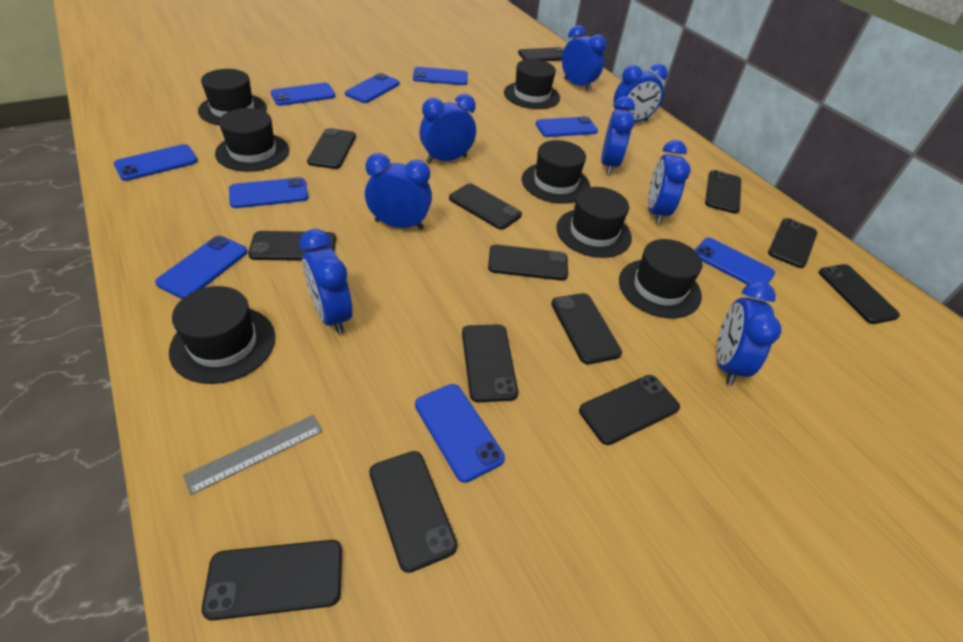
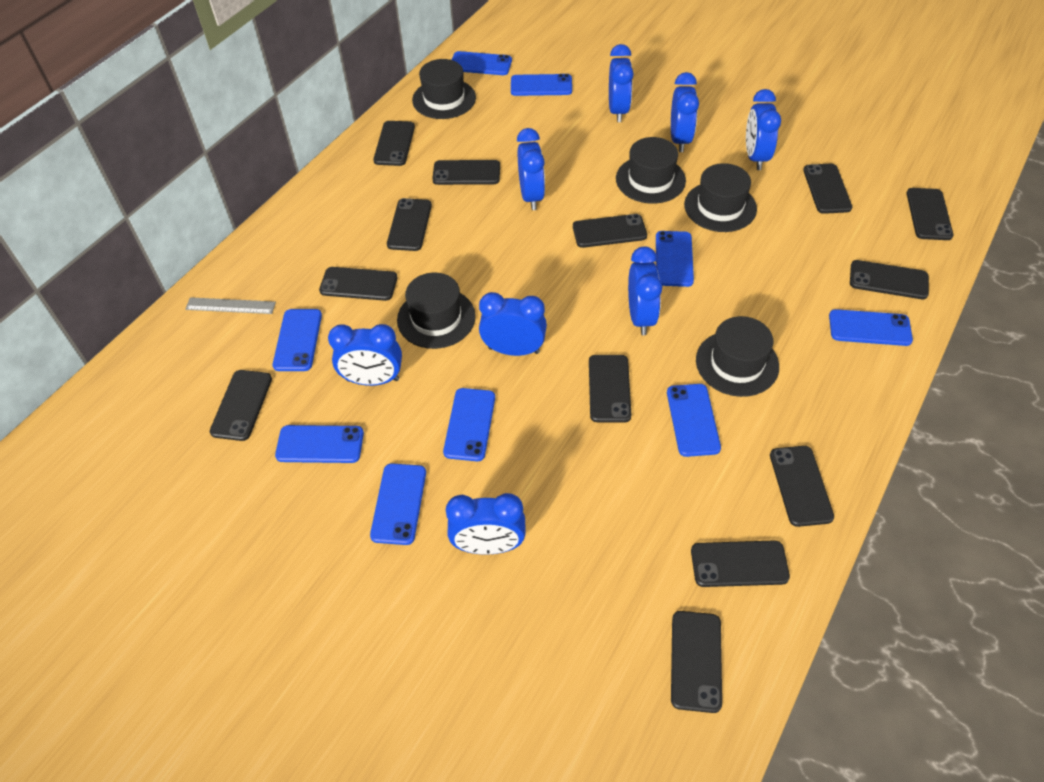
black hat: [169,286,275,384] [198,69,267,125] [215,108,289,172] [504,59,560,109] [522,140,590,204] [556,187,632,258] [619,239,702,318] = 7 -> [397,273,476,349] [412,59,476,119] [616,137,686,204] [684,163,757,232] [696,316,779,397] = 5

